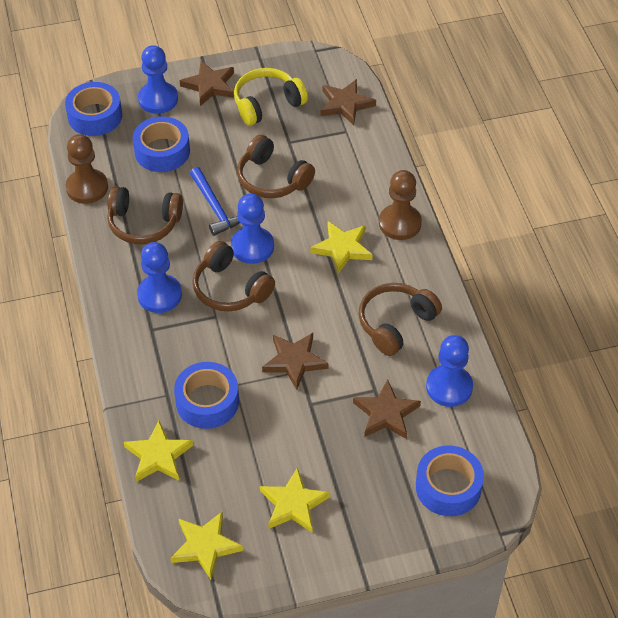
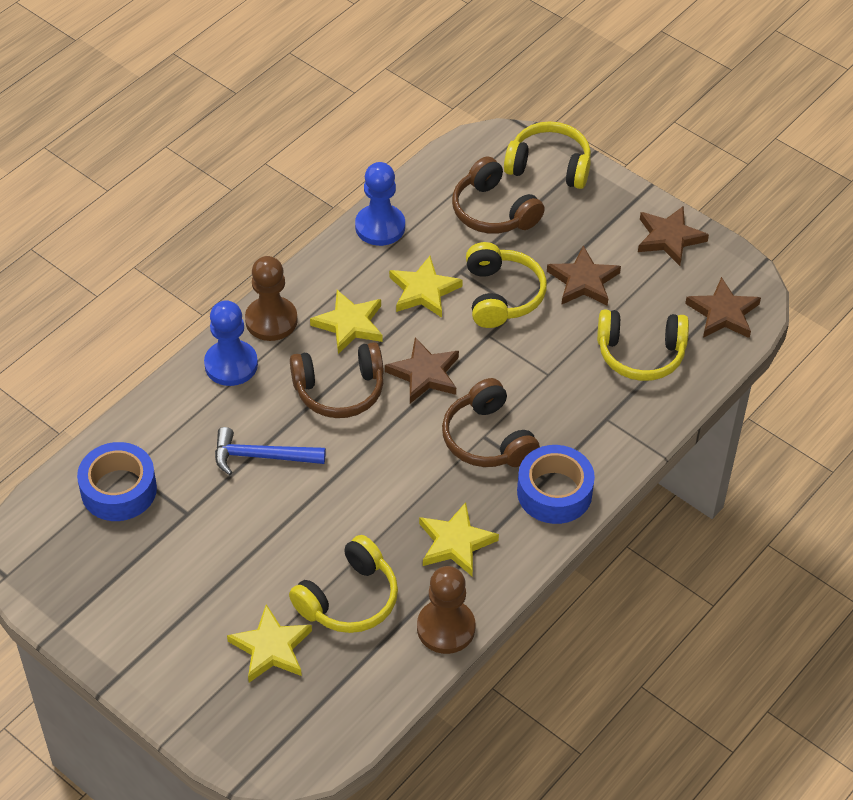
blue pawn: [137,242,182,313] [138,45,178,114] [231,193,274,264] [426,335,473,407] = 4 -> [204,300,258,386] [355,162,405,246] = 2
blue tape: [65,82,122,136] [133,116,190,172] [174,362,239,429] [416,445,484,516] = 4 -> [77,442,157,521] [517,445,595,524] = 2
brown headphones: [107,186,183,244] [193,241,275,311] [237,135,315,198] [359,283,442,356] = 4 -> [290,342,384,418] [442,378,540,467] [452,156,545,234] = 3
yellow headphones: [234,68,308,126] = 1 -> [289,535,398,633] [466,242,547,328] [504,121,591,189] [597,309,689,381] = 4

